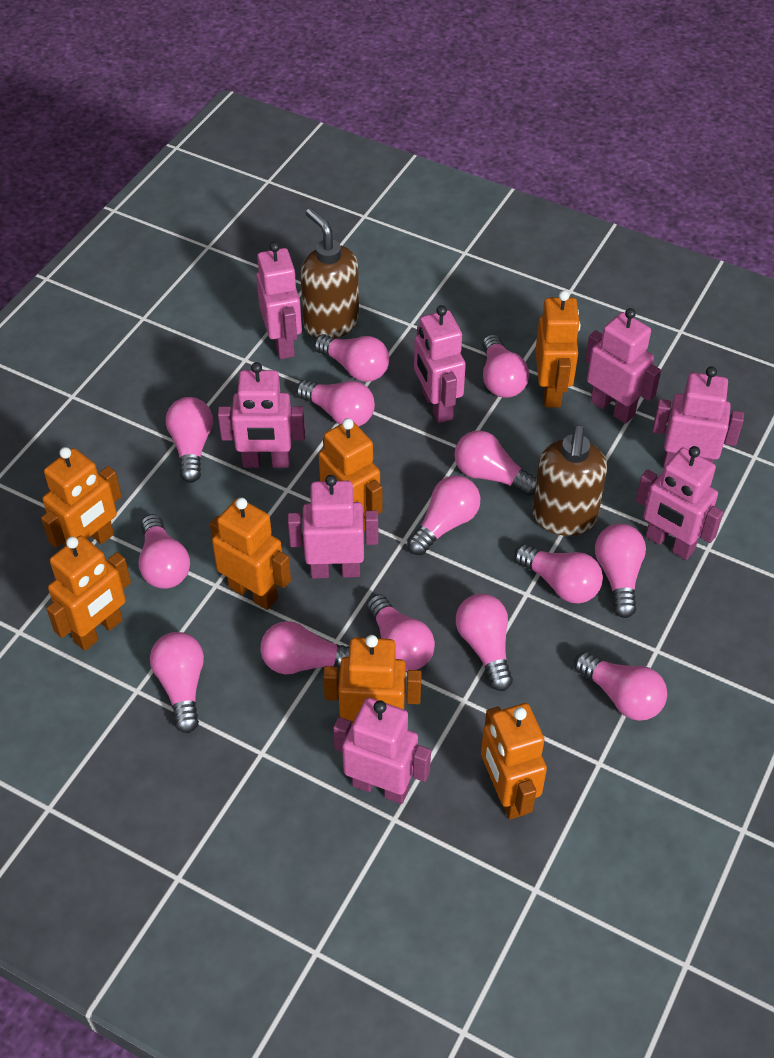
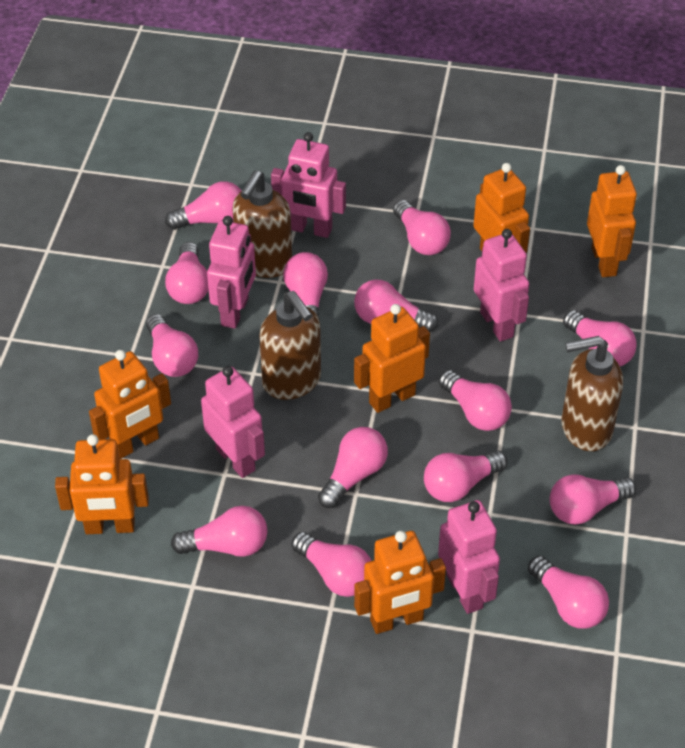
brown soap dispenser: [300,208,359,339] [533,425,607,536] = 2 -> [232,170,292,278] [259,291,321,400] [561,336,623,451] = 3
orange robot: [41,447,122,548] [46,535,131,651] [210,498,291,610] [319,418,382,531] [323,635,422,726] [481,703,547,820] [535,290,581,407] = 7 -> [55,434,149,534] [89,350,171,459] [354,304,430,413] [354,531,446,634] [473,163,530,253] [587,165,637,277] = 6
pink robot: [218,362,305,468] [256,242,302,359] [288,475,379,579] [333,698,431,804] [414,305,466,423] [585,308,661,424] [636,446,724,560] [652,366,744,468] = 8 -> [201,366,265,478] [207,216,256,329] [271,132,346,238] [438,500,500,614] [474,229,529,342] = 5

